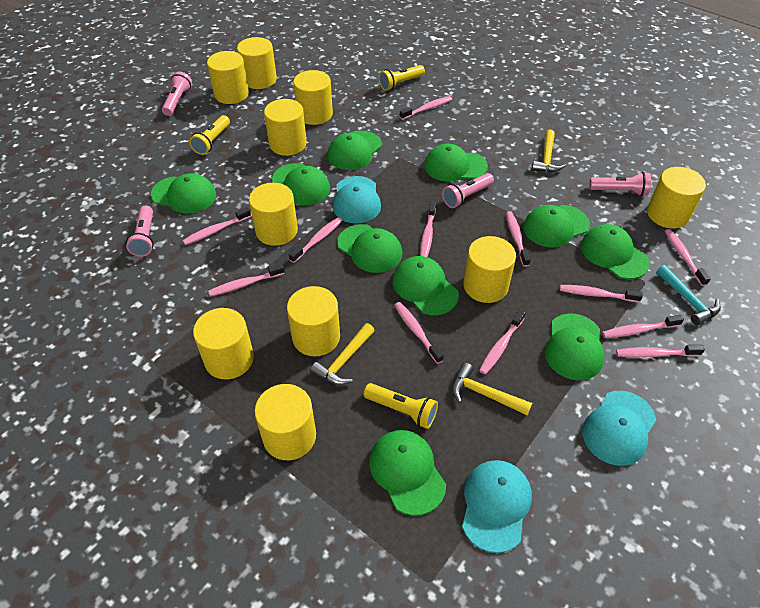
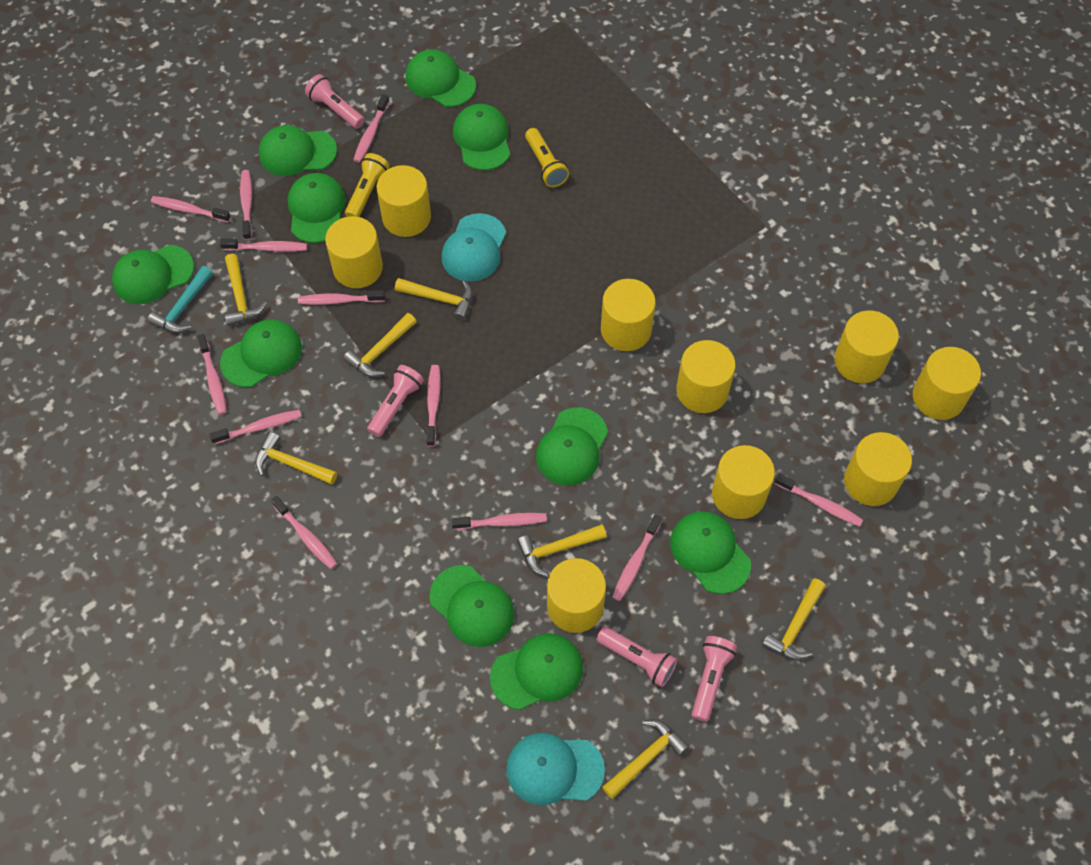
turquoise cap: [333,176,381,223] [462,460,532,553] [582,391,656,466] = 3 -> [442,213,506,282] [506,733,605,805] = 2
yellow cylinder: [193,308,254,379] [207,51,249,104] [237,37,277,89] [249,183,298,246] [255,384,316,460] [264,99,307,156] [287,286,340,356] [293,70,333,125] [463,236,516,303] [647,167,706,228] = 10 -> [325,216,383,288] [377,165,431,237] [547,558,606,633] [601,279,656,351] [676,340,735,413] [712,445,775,519] [834,310,899,383] [844,432,912,506] [913,347,981,420] = 9
yellow flashlight: [189,115,230,155] [364,383,438,429] [379,65,425,91] = 3 -> [345,153,390,217] [525,128,569,187] = 2
yellow hammer: [310,323,375,385] [452,363,532,415] [532,130,566,172] = 3 -> [225,254,267,326] [255,432,337,485] [343,313,417,377] [395,278,473,321] [517,524,607,577] [602,719,689,799] [762,578,826,661] = 7

